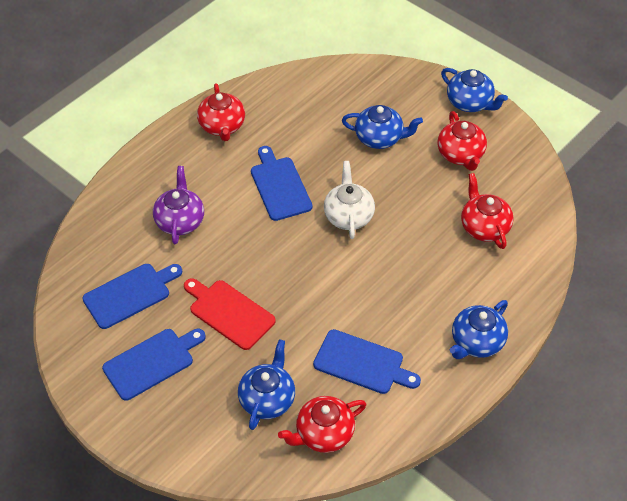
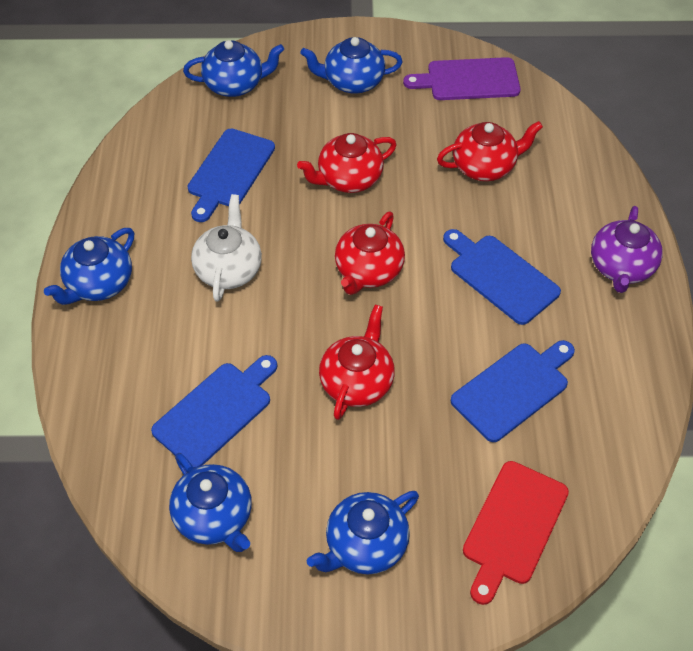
blue teapot: [238,339,295,430] [342,105,423,149] [441,68,508,112] [450,300,508,359] = 4 -> [44,228,134,305] [169,453,252,552] [183,40,284,97] [300,37,403,94] [307,491,419,575] = 5
purple cutting board: none = 0 -> [403,57,521,100] = 1

